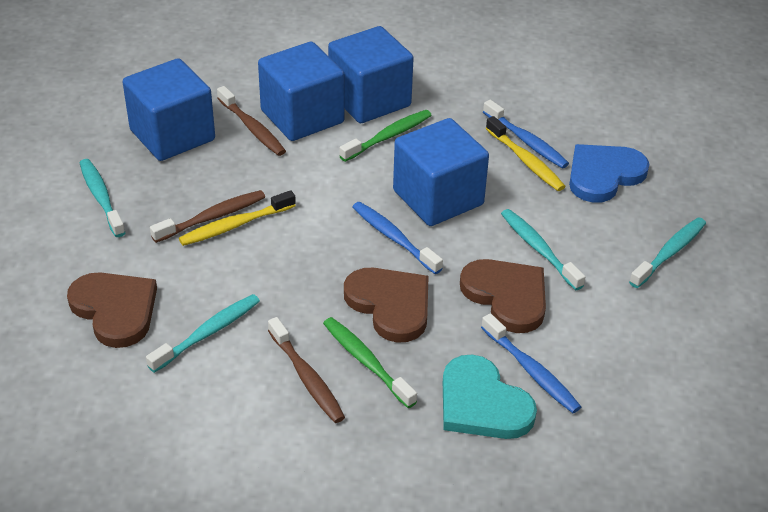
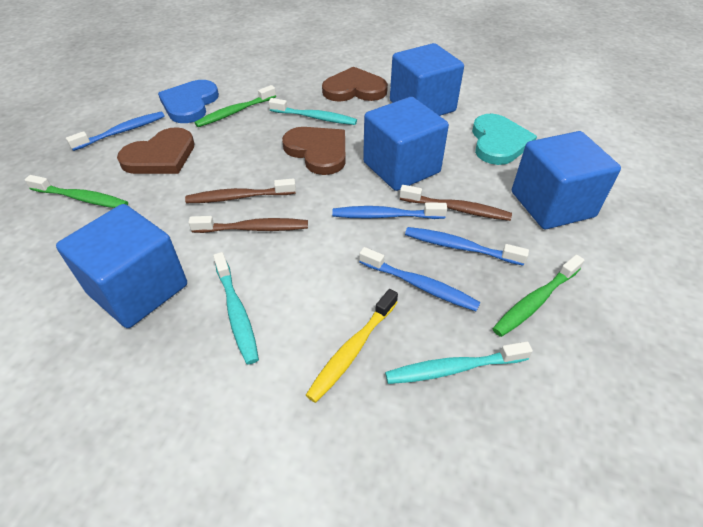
blue toothbrush: [352,202,443,274] [481,313,581,413] [483,100,569,168] = 3 -> [66,112,165,151] [332,202,447,219] [359,247,480,311] [405,227,529,266] = 4
green toothbrush: [323,317,417,408] [339,110,432,162] = 2 -> [25,175,128,208] [194,85,276,127] [492,255,585,337] = 3
turquoise toothbrush: [80,159,125,237] [146,294,260,373] [501,209,585,290] [629,217,706,288] = 4 -> [213,252,259,365] [269,98,357,125] [385,342,533,384] = 3
yellow toothbrush: [179,190,296,246] [486,116,566,191] = 2 -> [306,289,398,403] = 1

